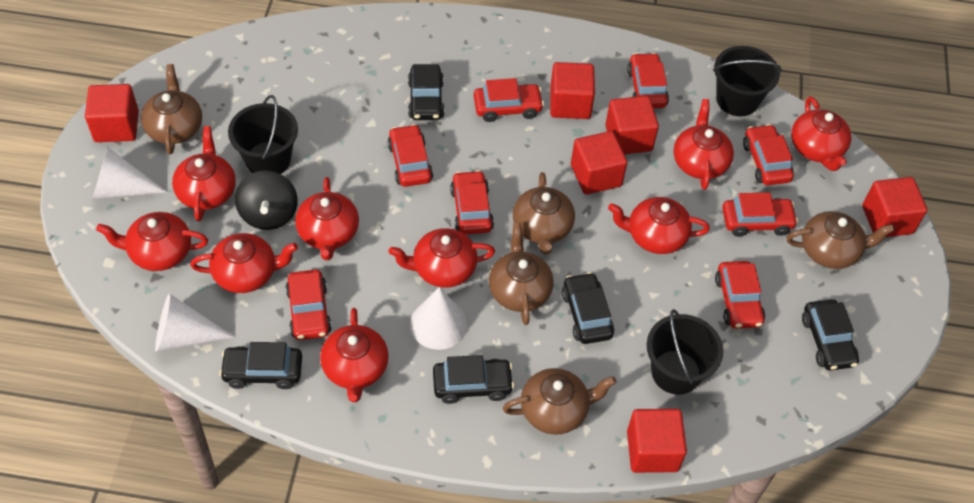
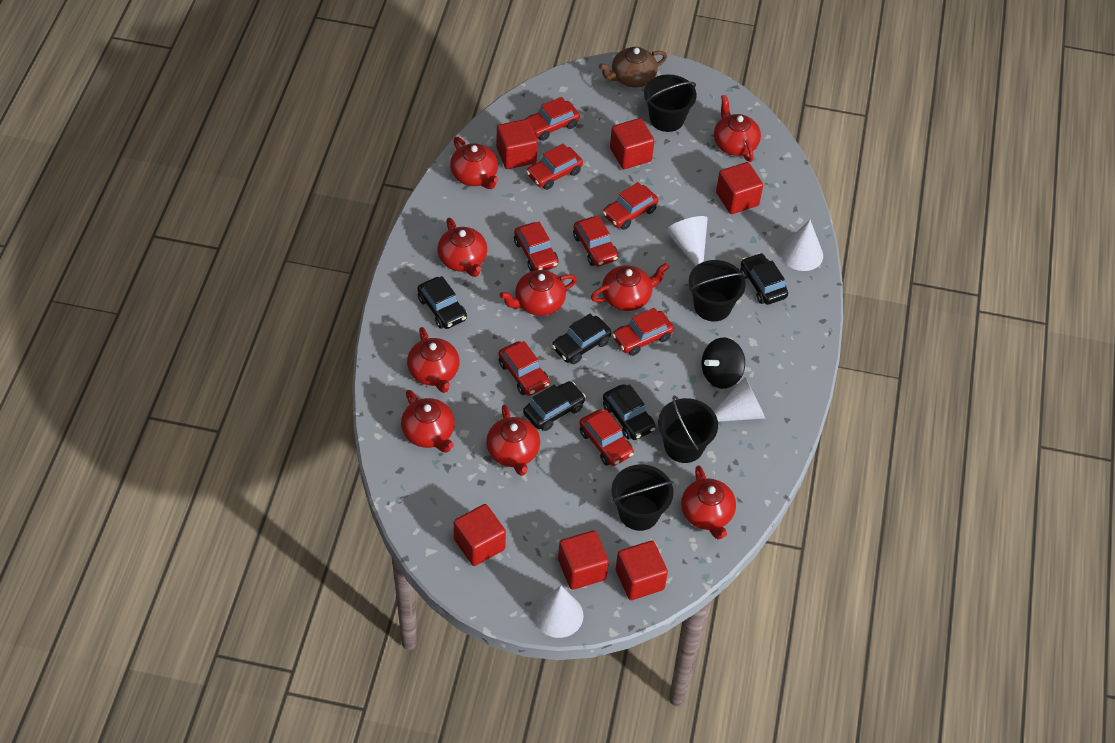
black bucket: [228,95,298,174] [647,309,723,395] [713,46,782,117] = 3 -> [611,464,674,531] [644,74,697,132] [658,395,718,463] [689,260,746,321] = 4
brown teapot: [141,64,202,154] [489,223,553,325] [503,368,616,435] [513,172,575,254] [786,211,895,269] = 5 -> [599,47,667,87] = 1
white cone: [92,147,167,200] [155,293,234,352] [410,287,468,350] = 3 -> [533,586,583,638] [666,216,708,267] [714,377,766,422] [780,220,823,271] = 4

